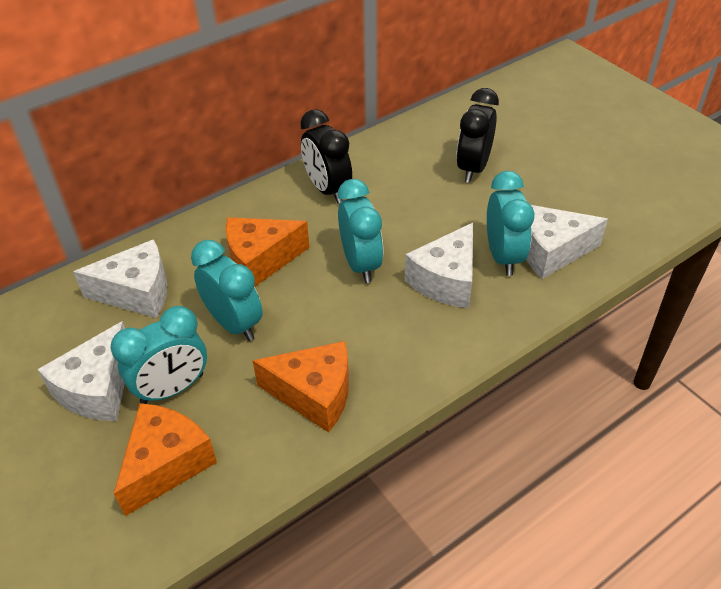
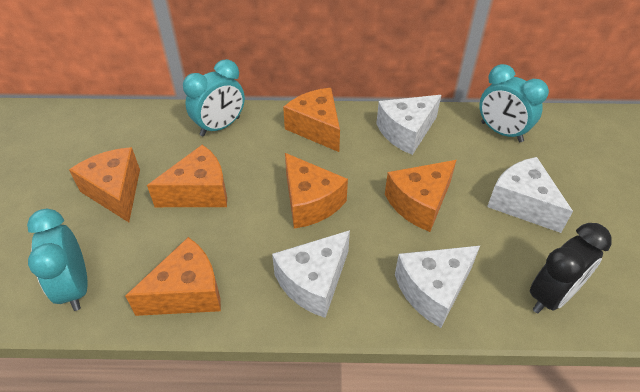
black clock: [300,109,352,203] [456,88,499,183] = 2 -> [530,223,612,313] = 1
orange cheese: [114,403,217,516] [226,217,310,287] [252,341,349,433] = 3 -> [69,147,140,222] [125,237,221,316] [147,145,227,207] [283,88,340,152] [285,153,348,229] [385,160,457,232] = 6
turquoise clock: [111,306,207,404] [191,240,263,341] [338,179,384,283] [487,171,535,276] = 4 -> [27,209,88,311] [183,59,245,136] [479,64,549,142] = 3

